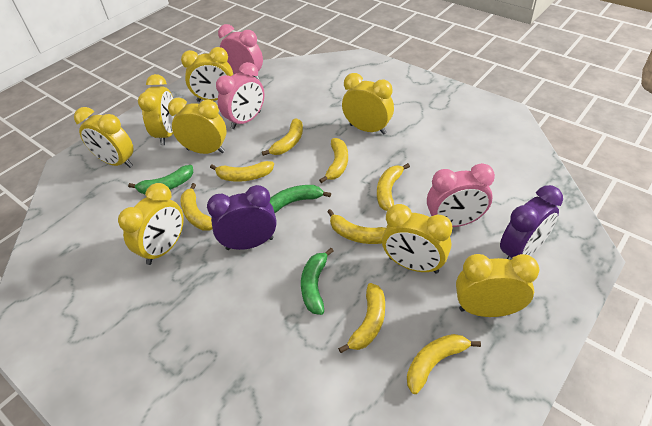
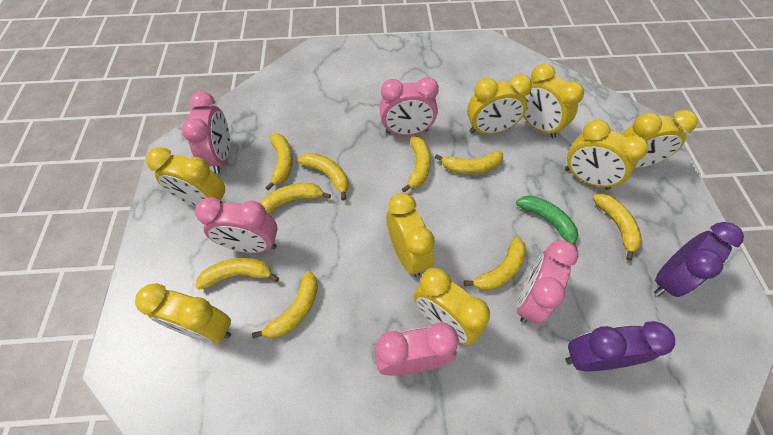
green banana: [128,165,193,194] [270,185,331,213] [301,248,334,315] = 3 -> [516,195,578,251] = 1
pink clock: [216,62,265,129] [218,24,263,80] [427,163,495,227] = 3 -> [182,91,230,174] [195,197,278,253] [374,322,459,376] [380,77,439,136] [517,240,578,324] = 5
yellow banana: [180,183,212,231] [210,161,274,182] [262,118,303,156] [319,138,348,183] [327,209,386,244] [338,283,385,353] [377,163,410,211] [407,334,481,394] = 8 -> [195,258,279,290] [252,271,318,339] [260,183,331,214] [265,134,293,191] [298,153,349,201] [402,136,431,192] [435,151,503,174] [464,237,526,291] [593,193,642,261] = 9

